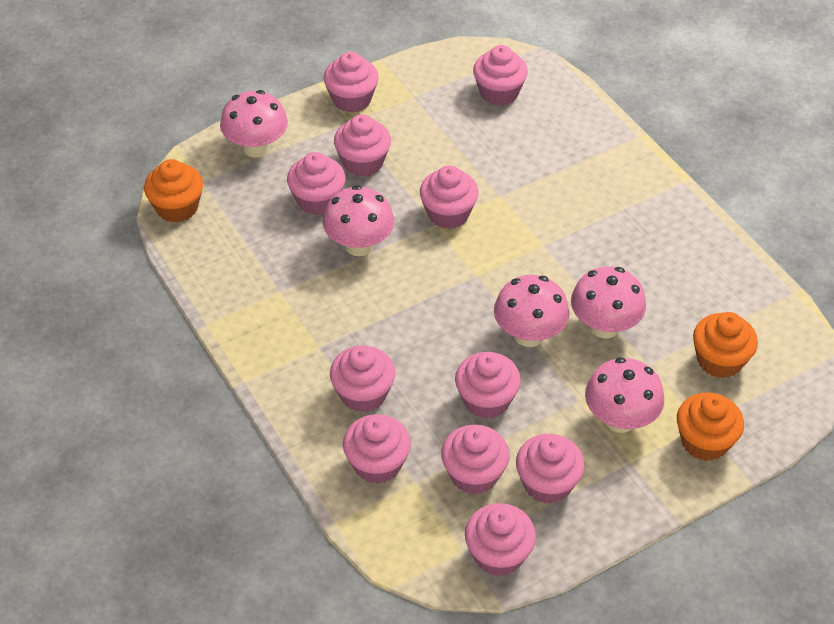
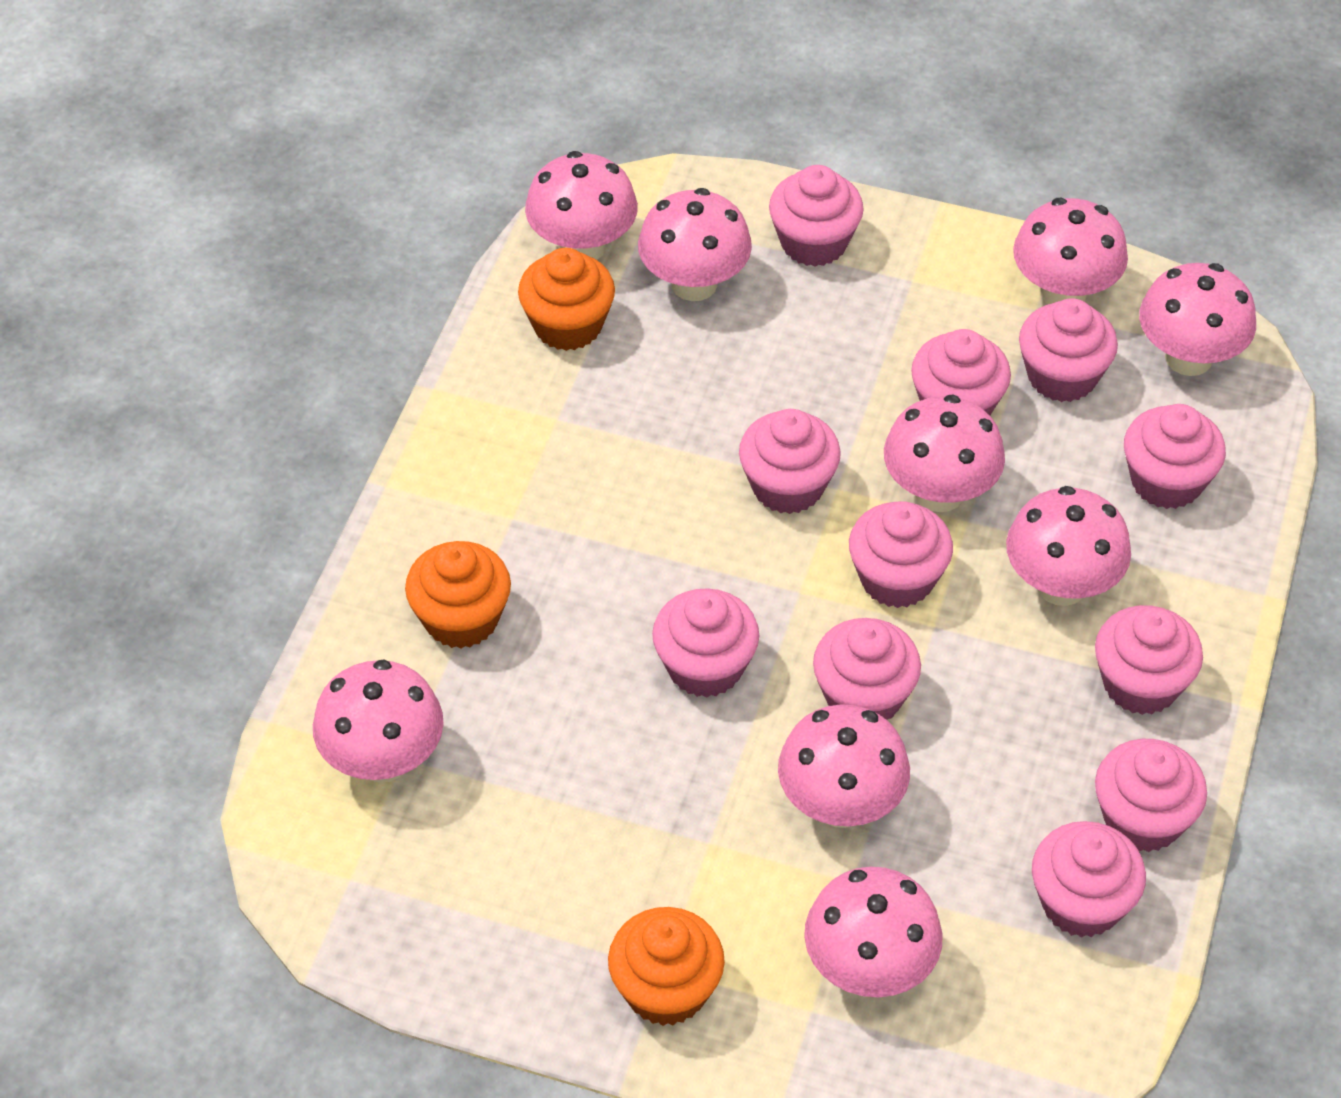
pink mushroom: [220,90,288,158] [323,185,394,256] [494,275,569,347] [571,266,646,338] [585,357,664,433] = 5 -> [313,659,444,783] [525,151,638,260] [638,188,752,301] [778,704,910,828] [804,867,943,997] [884,394,1005,512] [1006,486,1131,606] [1013,198,1128,304] [1139,263,1256,376] = 9

